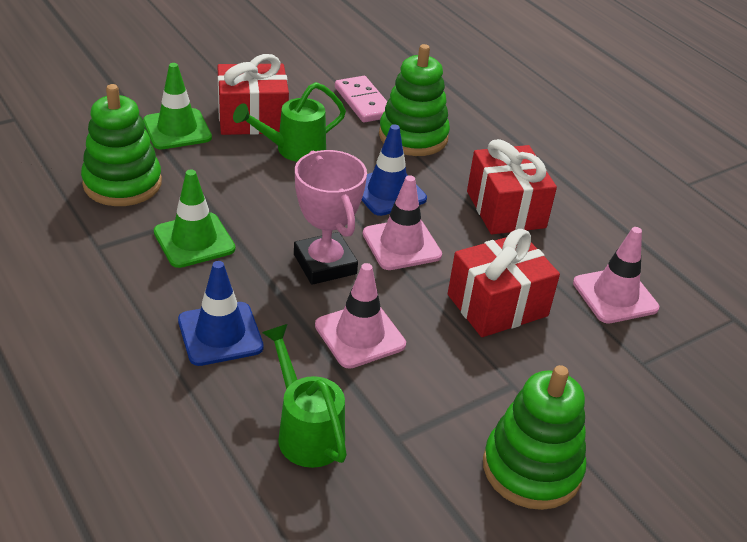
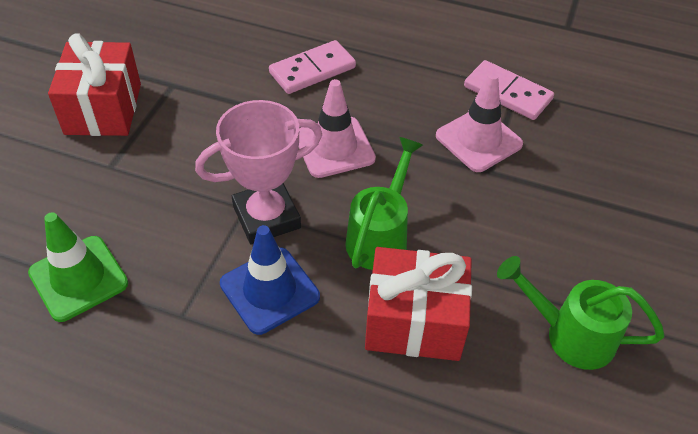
blue traffic cone: [178,261,264,366] [362,124,427,216] = 2 -> [220,225,320,335] = 1
green stacking toy: [81,84,162,206] [379,44,450,156] [483,365,586,510] = 3 -> none = 0
green traffic cone: [143,63,212,149] [154,170,235,268] = 2 -> [28,212,128,322] = 1
pink domino: [335,76,387,123] = 1 -> [269,40,356,94] [464,60,554,120] = 2
pink traffic cone: [315,263,406,369] [363,175,442,270] [573,227,659,324] = 3 -> [299,79,376,178] [436,73,523,172] = 2
red gift: [218,54,289,135] [448,229,560,337] [467,139,557,234] = 3 -> [48,33,141,136] [365,247,472,361] = 2

